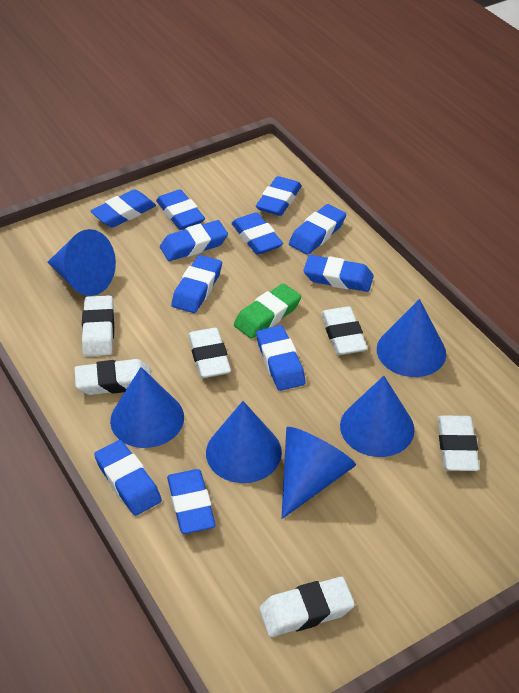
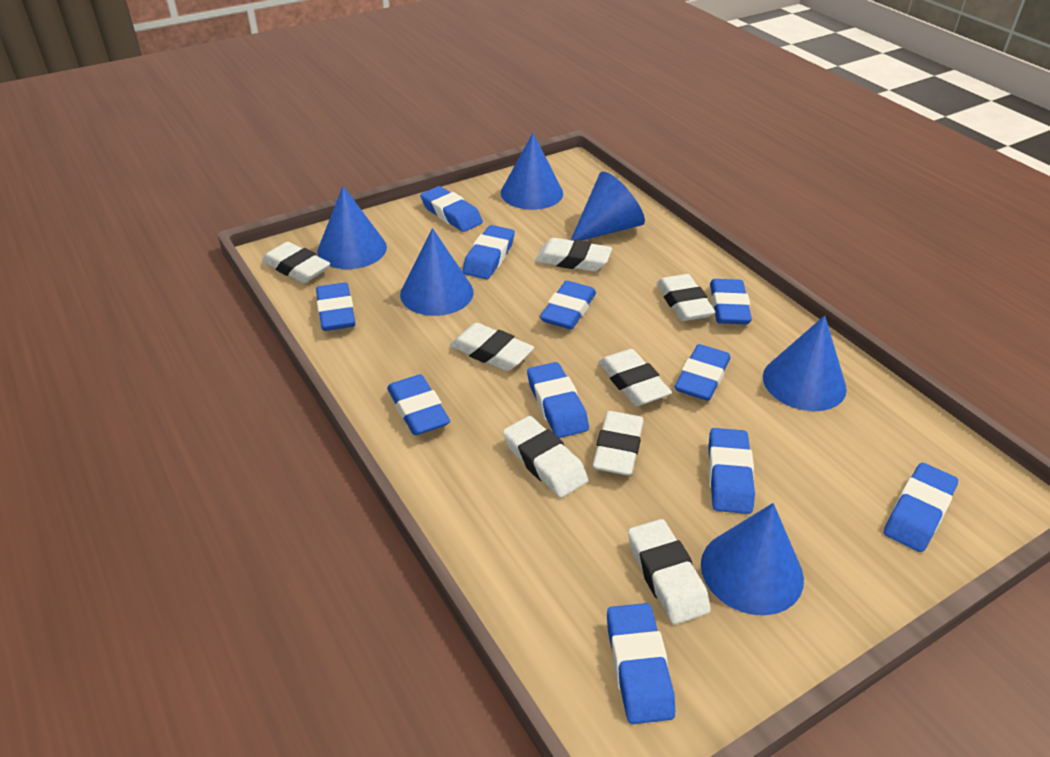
green eraser: [234,283,301,339] = 1 -> none = 0
white eraser: [75,359,151,395] [82,295,114,356] [188,328,231,378] [259,577,355,637] [321,306,368,355] [438,415,480,471] = 6 -> [262,242,330,283] [450,323,534,371] [503,416,588,498] [535,238,612,271] [593,411,644,476] [598,349,672,406] [628,519,711,625] [657,274,715,321] = 8

